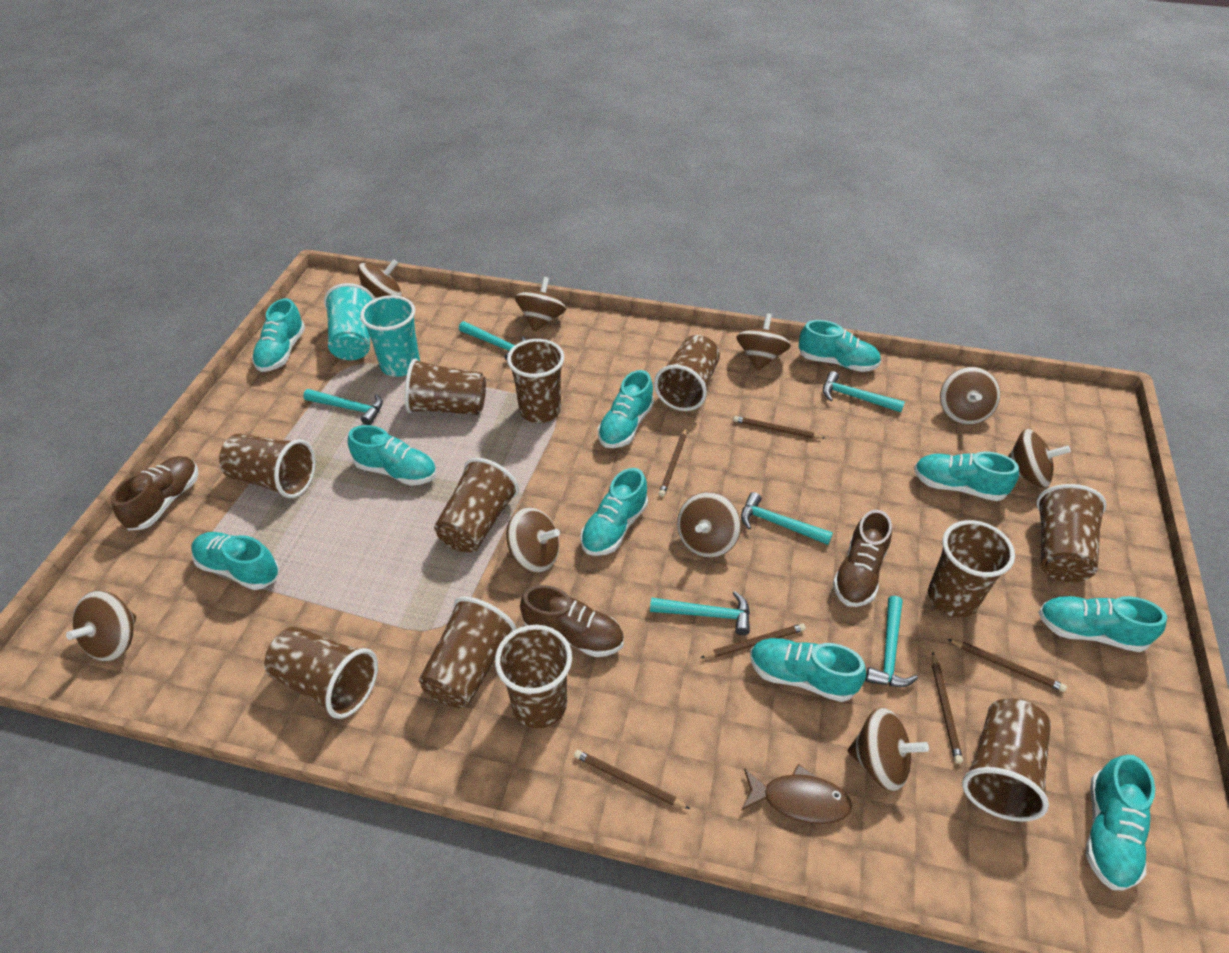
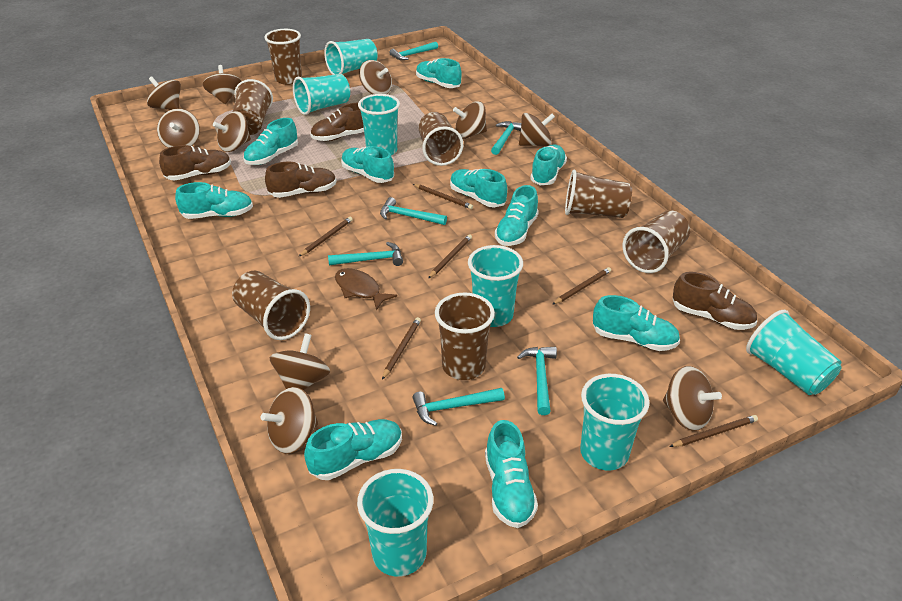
brown cup: [219,433,316,498] [264,626,378,719] [405,358,486,415] [419,596,516,708] [434,458,519,553] [495,625,572,729] [507,339,564,423] [654,335,720,411] [928,520,1015,617] [962,698,1051,822] [1036,484,1107,582] = 11 -> [232,271,310,340] [233,79,273,135] [264,29,302,85] [418,112,463,166] [435,292,495,380] [565,170,632,218] [622,210,690,273] = 7
brown shoe: [111,456,198,530] [520,585,624,657] [833,510,892,607] = 3 -> [159,145,231,180] [265,162,337,198] [310,102,364,141] [673,272,757,330] = 4
brown spinning top: [66,590,136,662] [358,259,402,299] [506,507,560,573] [515,277,566,332] [677,492,741,558] [737,313,791,371] [848,707,929,792] [940,367,1000,425] [1008,429,1071,488] = 9 -> [147,76,181,110] [157,109,200,148] [203,65,242,104] [213,111,251,152] [261,387,318,454] [270,333,330,390] [359,60,392,94] [453,101,487,139] [519,113,555,147] [663,366,722,431] = 10
turquoise cup: [324,283,375,360] [360,295,420,377] = 2 -> [293,74,350,115] [324,39,378,75] [357,469,433,577] [358,94,400,156] [468,245,523,327] [580,374,650,471] [746,310,842,395] = 7

